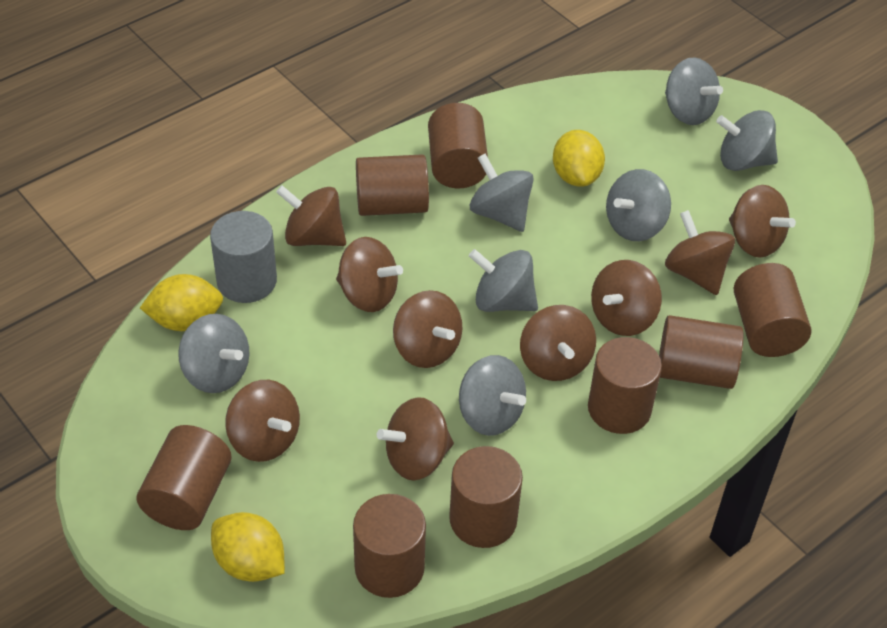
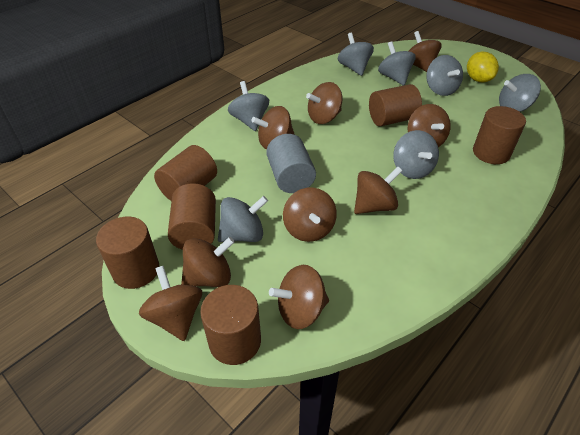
brown cylinder: [136,425,231,530] [353,494,426,598] [356,154,429,216] [428,103,488,188] [449,446,523,548] [588,337,662,434] [659,315,744,389] [734,263,811,357] = 8 -> [96,217,159,289] [154,145,217,201] [168,183,216,250] [200,285,261,365] [369,84,422,126] [473,106,526,164] = 6
yellow lemon: [140,274,223,331] [211,512,285,582] [553,130,605,187] = 3 -> [467,52,499,82] = 1

